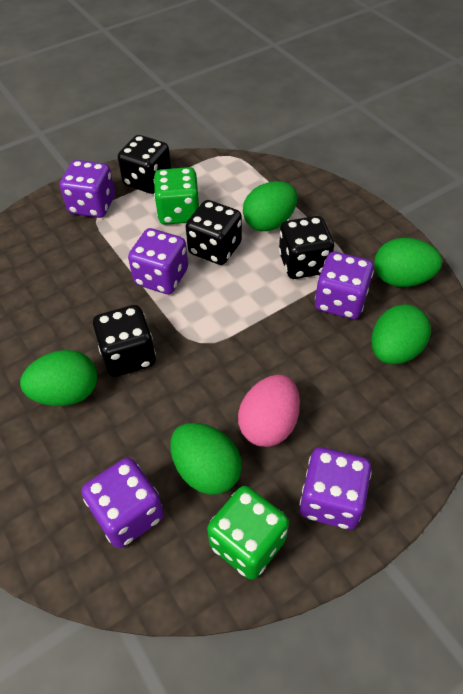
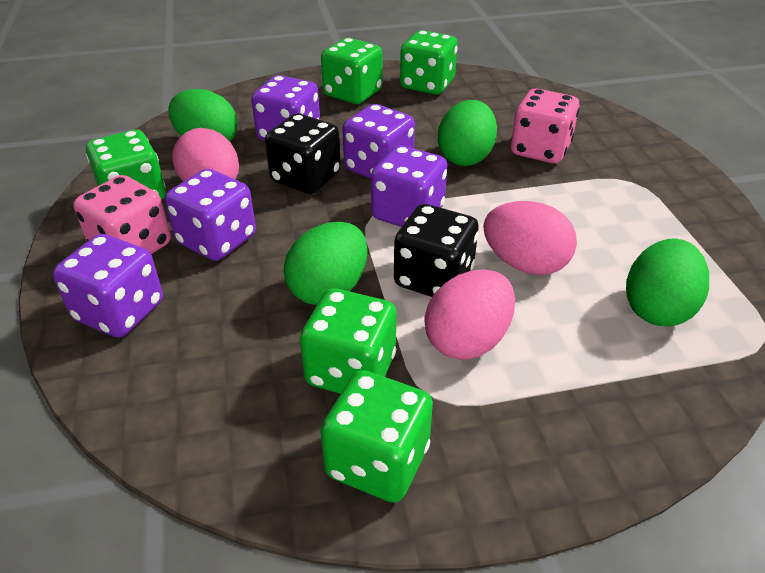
black dice: [93,305,156,377] [118,135,171,194] [186,200,242,265] [279,216,334,279] = 4 -> [265,114,341,194] [394,204,479,297] = 2
green dice: [154,167,199,225] [207,486,289,580] = 2 -> [86,130,166,200] [300,288,397,394] [320,370,433,503] [321,38,382,104] [400,30,458,95] = 5
green egg: [20,350,97,406] [170,423,242,495] [243,181,298,231] [371,304,431,365] [374,238,442,287] = 5 -> [168,89,237,141] [284,222,368,305] [438,100,497,166] [626,239,709,326] = 4
pink dice: none = 0 -> [73,175,171,254] [511,88,579,163] = 2
pink egg: [238,375,300,447] = 1 -> [172,128,239,182] [424,269,515,360] [483,201,577,275] = 3

